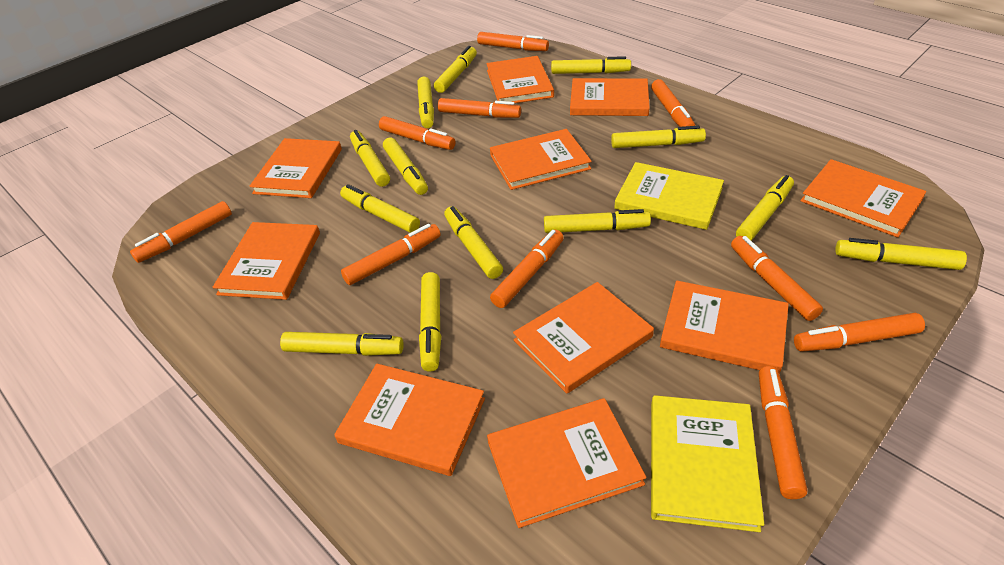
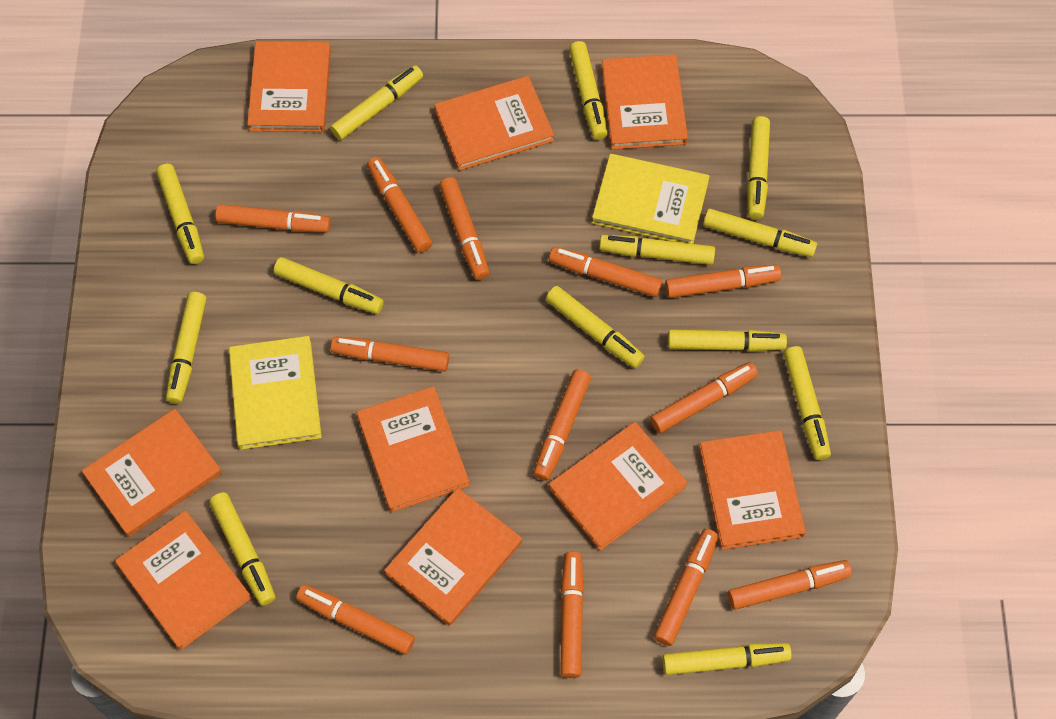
orange book: [213,222,320,300] [249,138,342,198] [334,364,485,476] [486,56,554,103] [487,398,646,528] [490,129,592,190] [513,282,654,394] [570,78,650,116] [660,281,789,374] [800,159,926,238] = 10 -> [82,409,222,537] [115,510,251,650] [247,41,331,132] [357,386,470,512] [384,488,522,626] [434,76,554,171] [549,422,688,551] [602,54,688,150] [699,430,806,550] = 9
orange marker: [130,201,232,263] [341,224,441,285] [379,116,456,150] [438,98,521,118] [477,32,549,51] [490,230,564,308] [651,79,695,127] [731,236,823,321] [759,366,808,499] [794,313,925,352] = 10 -> [215,204,331,232] [296,585,415,654] [331,336,449,371] [367,157,432,253] [439,177,489,280] [533,369,591,481] [549,247,662,297] [560,552,584,678] [650,362,758,433] [654,529,718,646] [665,265,782,298] [728,560,852,610] = 12

